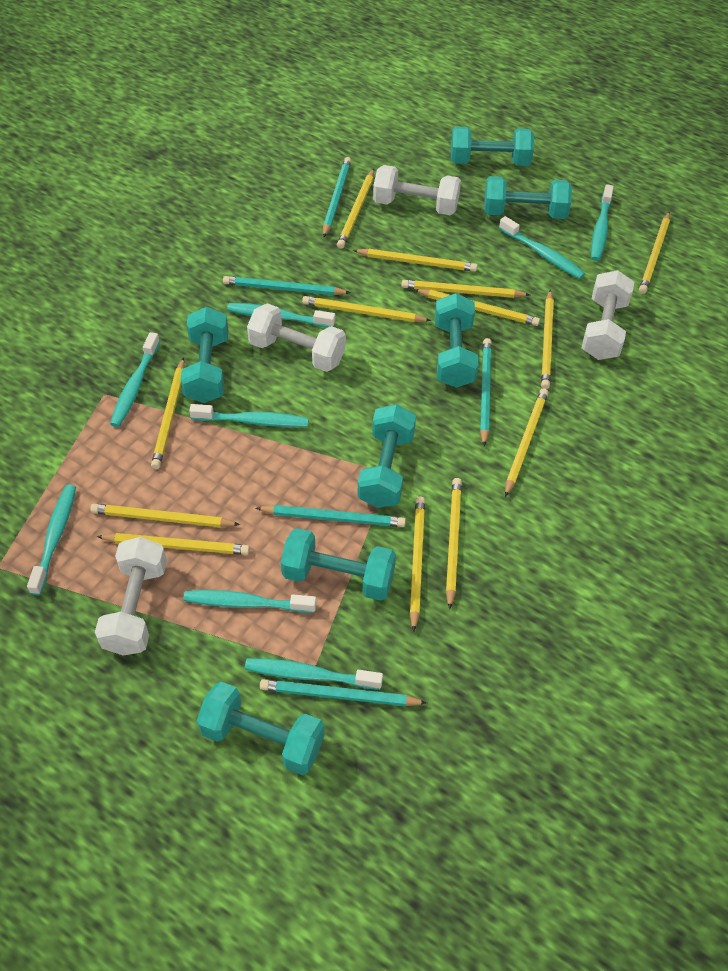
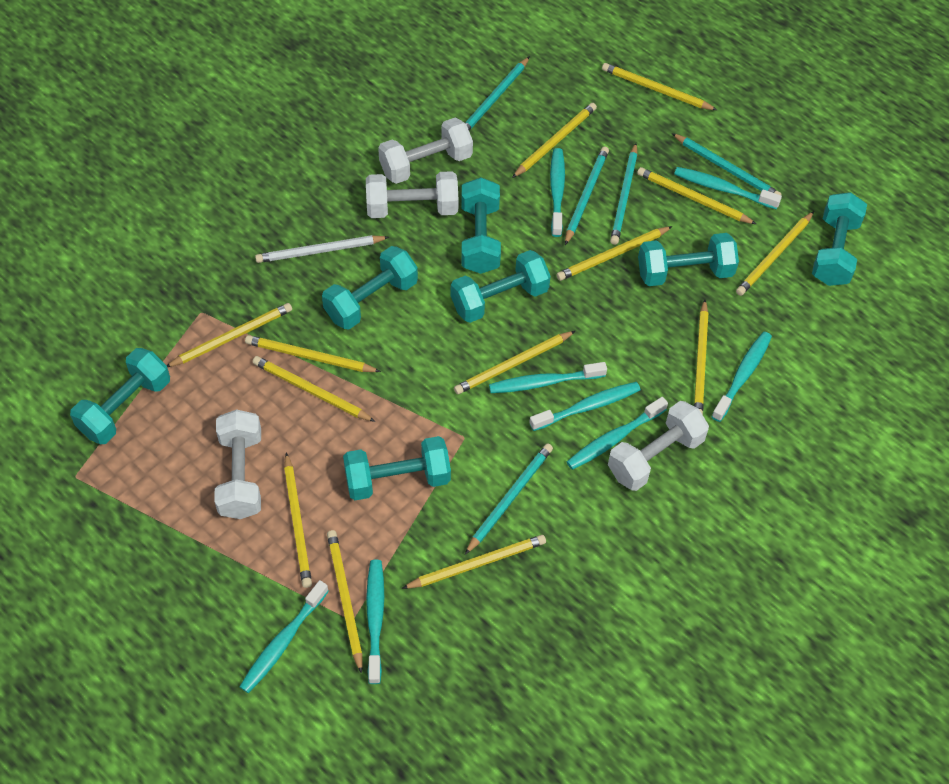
white pencil: none = 0 -> [255,235,389,263] = 1

